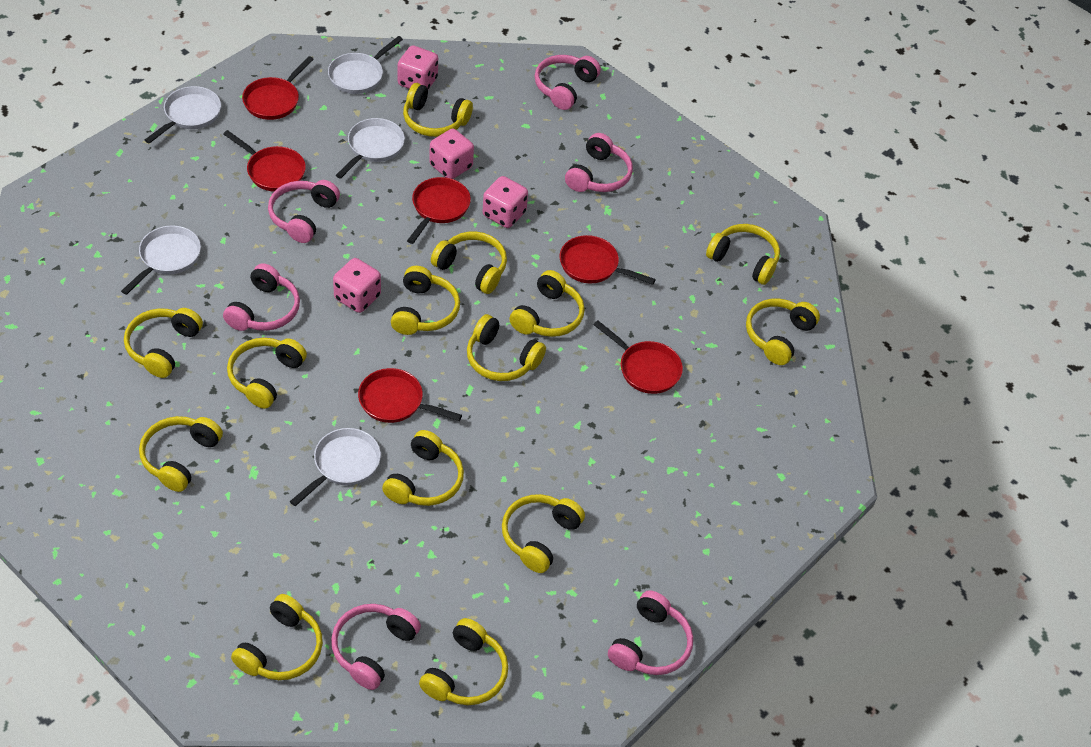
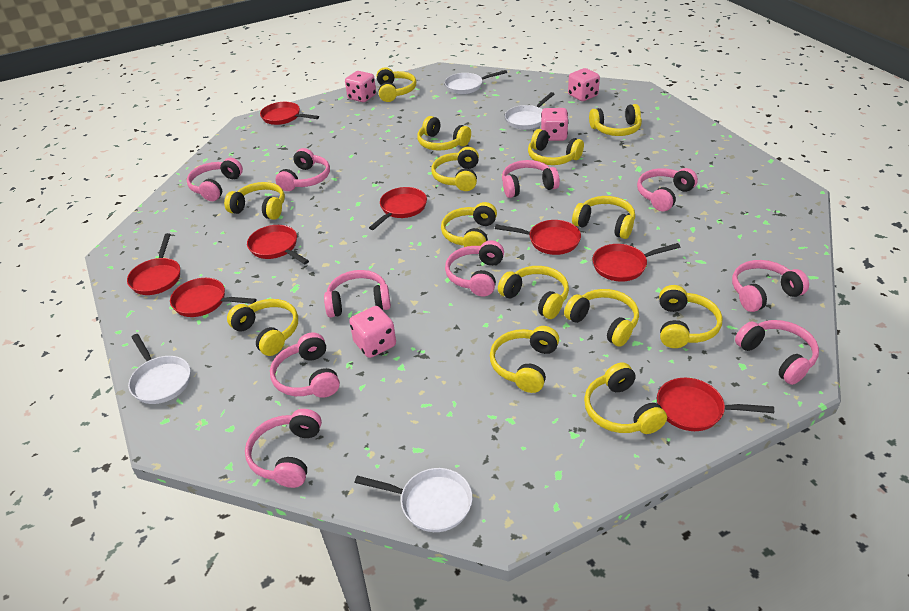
pink headphones: [223,263,300,331] [268,180,340,243] [331,604,421,690] [535,55,601,110] [565,133,633,192] [608,590,693,675] = 6 -> [187,158,243,201] [245,409,322,488] [270,332,340,398] [275,148,330,191] [324,270,391,318] [445,240,504,296] [502,160,560,198] [637,168,698,211] [732,260,809,312] [735,320,819,385] = 10
red pan: [223,130,306,192] [242,56,314,120] [358,368,462,423] [407,177,471,244] [560,235,656,285] [593,320,683,394] = 6 -> [127,233,180,295] [170,278,256,317] [247,225,309,264] [260,102,319,125] [369,187,427,230] [495,220,581,255] [592,243,680,282] [657,378,774,431] = 8
white pan: [121,225,201,295] [145,86,221,144] [290,428,381,506] [328,36,403,94] [336,118,405,178] = 5 -> [128,334,191,404] [354,468,473,532] [444,70,507,94] [505,92,554,130] = 4

